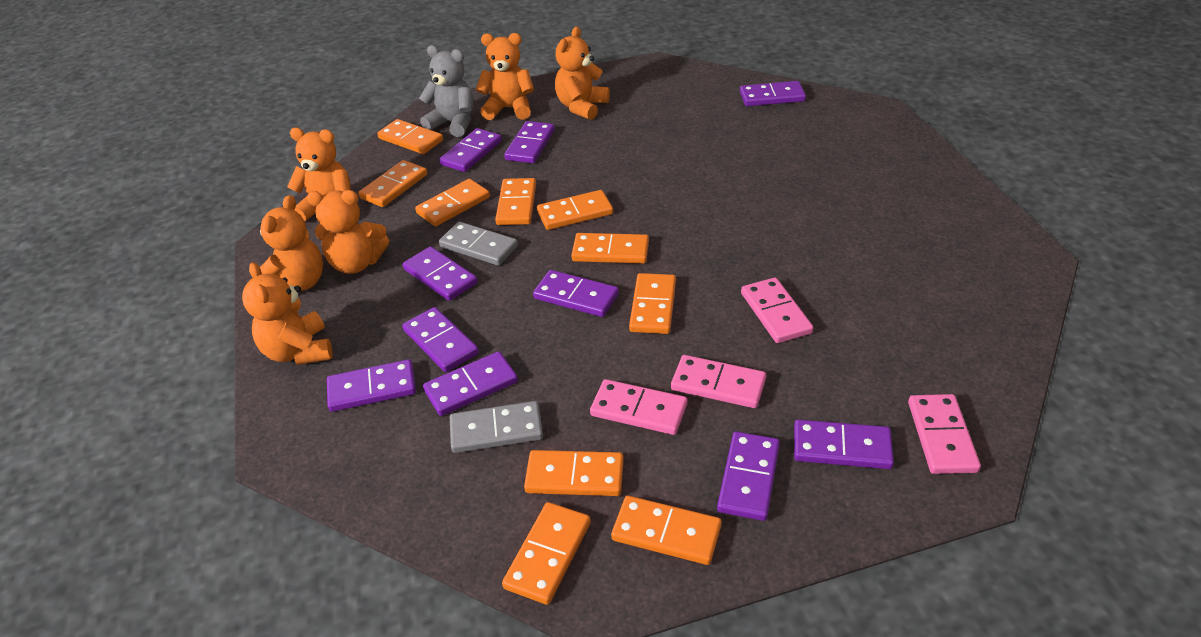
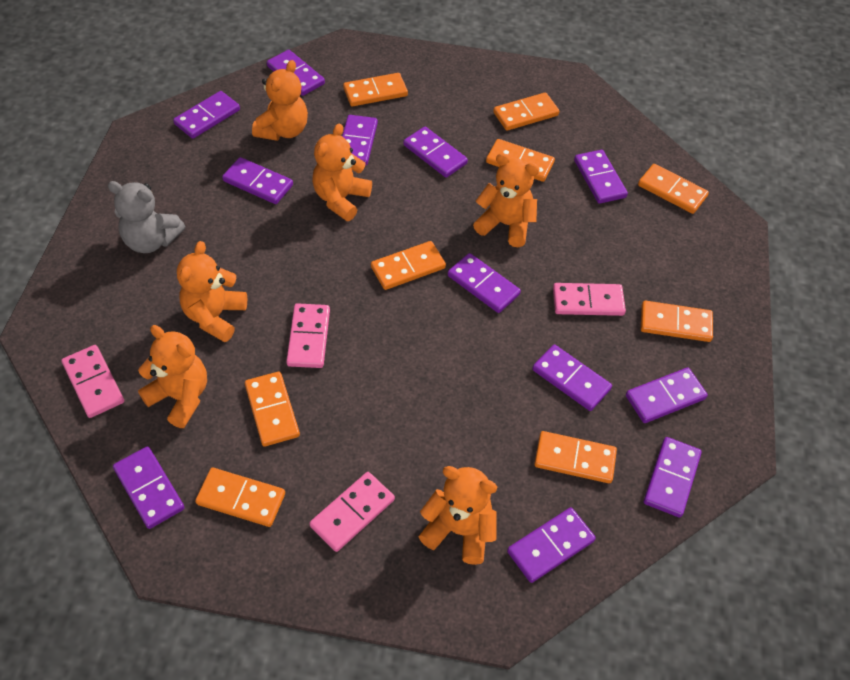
grey domino: [439,222,518,266] [450,401,543,453] = 2 -> none = 0
orange domino: [358,160,427,207] [377,119,443,154] [415,179,490,226] [495,178,536,225] [502,502,591,605] [524,450,624,496] [537,190,613,230] [571,233,649,264] [611,496,722,565] [629,273,676,334] = 10 -> [195,468,285,527] [245,372,300,447] [343,73,408,107] [371,241,446,290] [486,139,555,182] [493,93,559,131] [534,431,617,483] [638,164,709,214] [641,301,713,342] = 9
purple domino: [327,359,416,412] [402,307,479,372] [403,246,477,301] [423,351,518,416] [439,128,502,172] [504,121,555,163] [533,270,619,317] [717,431,780,521] [740,81,806,106] [794,419,894,469] = 10 -> [113,446,185,529] [173,91,240,139] [222,157,293,204] [267,50,325,96] [342,115,378,166] [403,127,468,178] [448,253,521,313] [507,507,596,583] [532,344,612,411] [574,150,628,204] [626,368,708,423] [644,437,702,518] = 12

